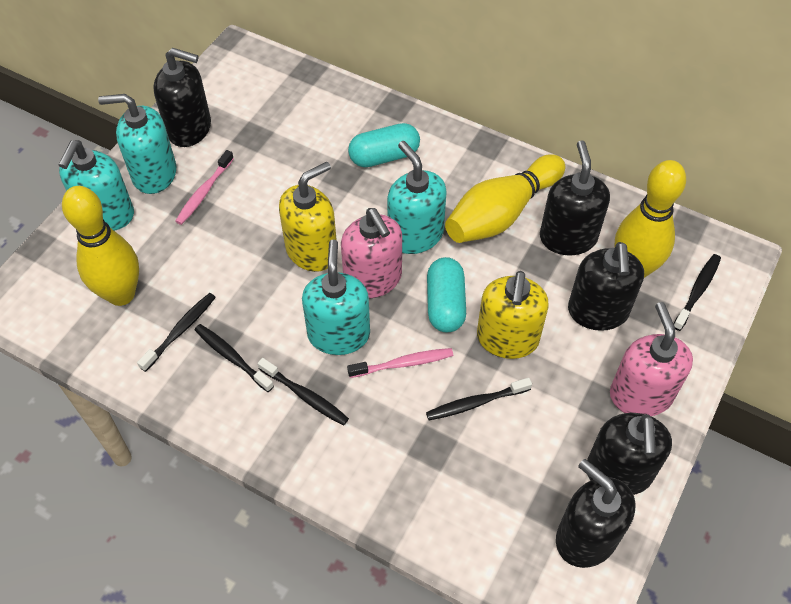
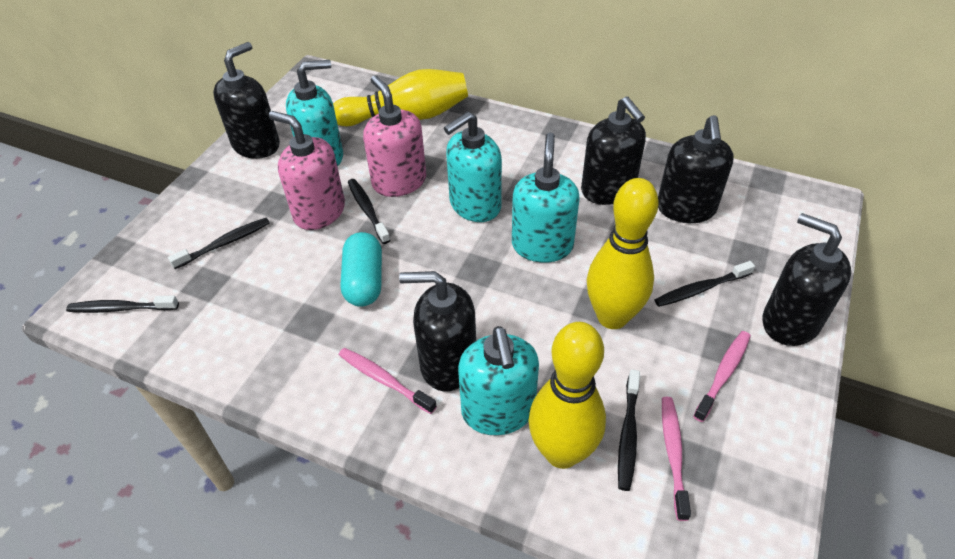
pink toothbrush: [175,150,234,225] [347,348,453,378] = 2 -> [339,348,437,414] [662,397,691,521] [693,331,751,422] = 3
turquoise capsule: [348,123,420,167] [427,257,466,332] = 2 -> [341,232,382,307] = 1
yellow soap dispenser: [279,162,337,272] [477,271,549,359] = 2 -> none = 0

